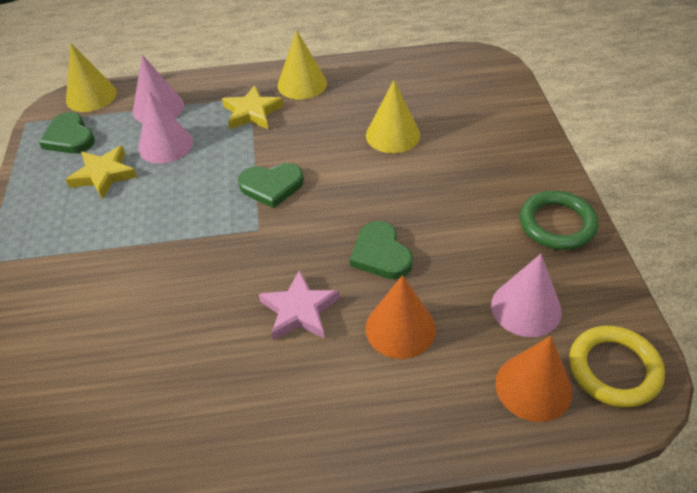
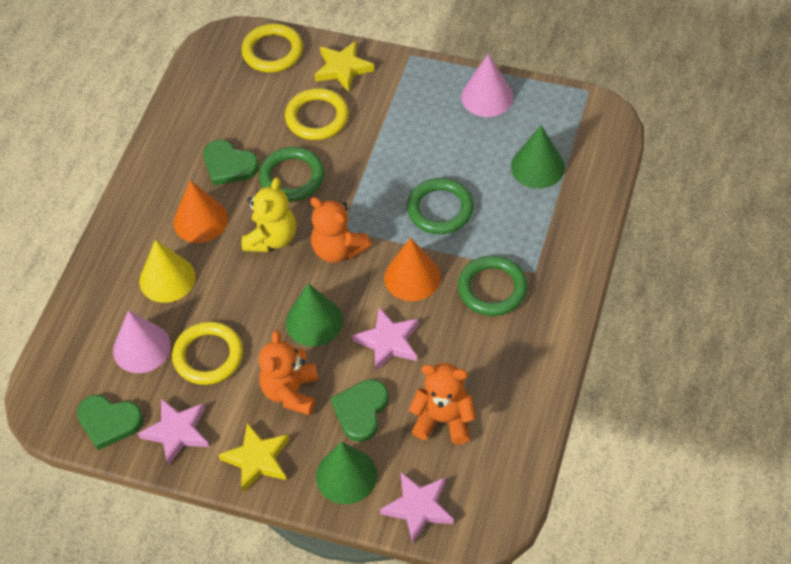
green cone: none = 0 -> [286,283,343,347] [316,442,377,504] [511,125,565,189] = 3
green ring: [520,191,599,250] = 1 -> [259,147,325,201] [407,178,474,234] [458,255,528,316] = 3
orange teddy bear: none = 0 -> [259,330,318,415] [310,197,372,263] [409,363,476,445] = 3
pink cone: [133,54,184,123] [138,91,193,164] [491,254,562,337] = 3 -> [113,310,171,373] [461,54,513,117] = 2
pink star: [259,270,340,341] = 1 -> [138,398,209,466] [352,307,419,371] [380,472,454,543] = 3
yellow cone: [66,43,117,112] [277,30,327,100] [366,80,420,153] = 3 -> [140,240,195,303] = 1
yellow ring: [569,326,665,408] = 1 -> [172,321,243,385] [241,24,303,72] [285,88,349,140] = 3
yellow teddy bear: none = 0 -> [242,177,296,252] = 1

